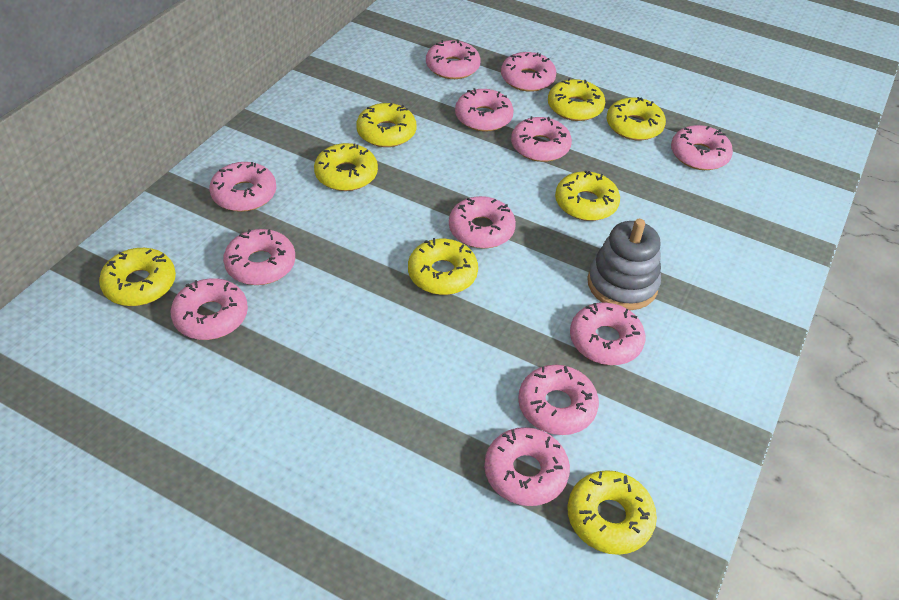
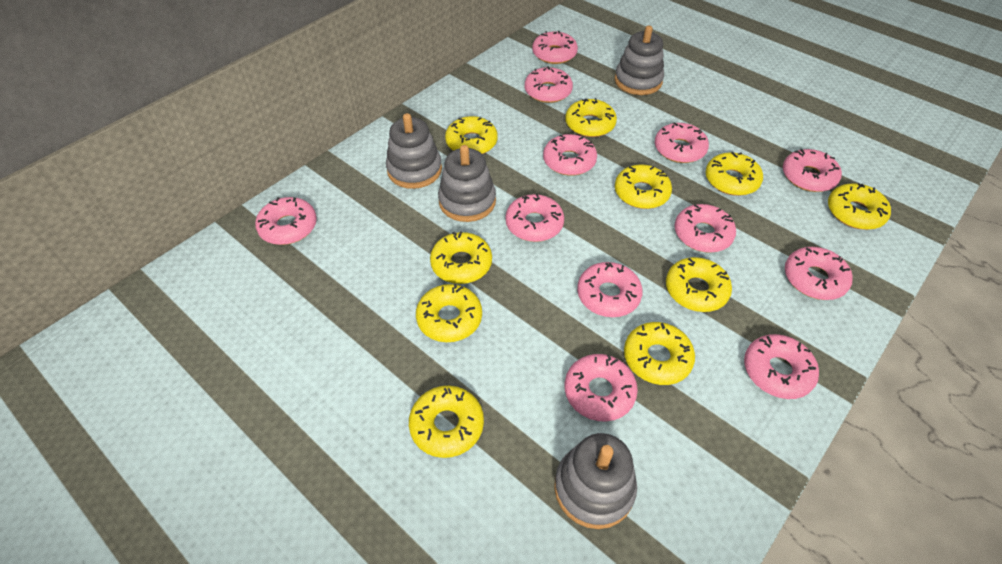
grey stacking toy: [587,219,661,310] = 1 -> [386,113,442,189] [438,145,496,222] [554,433,637,529] [615,25,664,95] = 4
yellow donut: [99,248,176,306] [314,143,378,191] [356,103,417,147] [408,238,478,295] [548,78,605,121] [555,171,620,221] [567,470,657,555] [607,97,666,141] = 8 -> [409,386,484,458] [416,284,482,342] [430,231,492,284] [445,116,498,154] [565,98,617,137] [615,165,672,209] [624,322,695,385] [666,257,732,312] [706,152,763,196] [828,183,891,230] = 10

